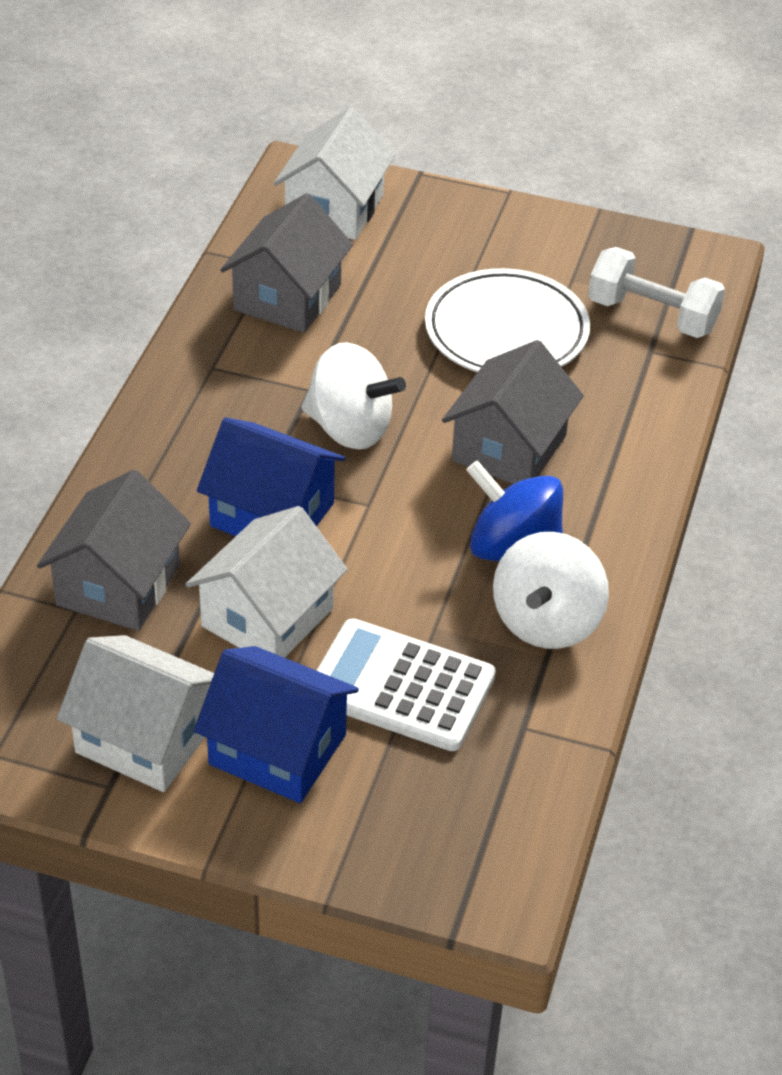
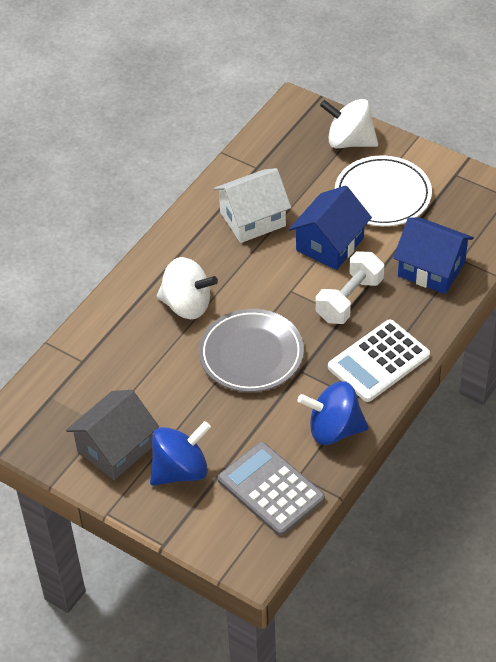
blue spinning top: [466,460,563,561] = 1 -> [150,421,211,486] [298,381,369,445] = 2
grey calculator: none = 0 -> [218,442,325,536] = 1
grey house: [37,470,191,631] [220,193,353,333] [442,340,584,484] = 3 -> [66,390,159,480] = 1
grey plate: none = 0 -> [199,309,304,392] = 1
white house: [57,635,214,792] [185,506,348,658] [274,107,396,240] = 3 -> [213,168,291,243] = 1

